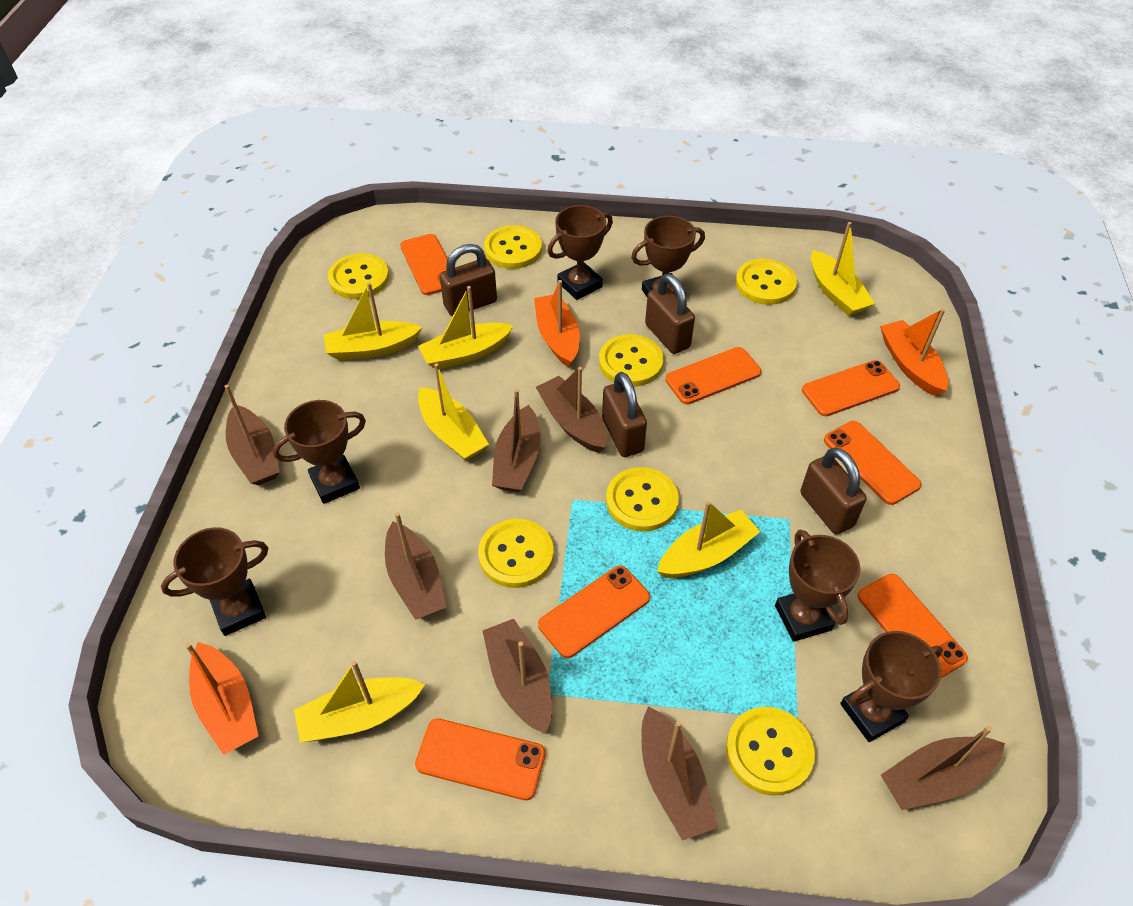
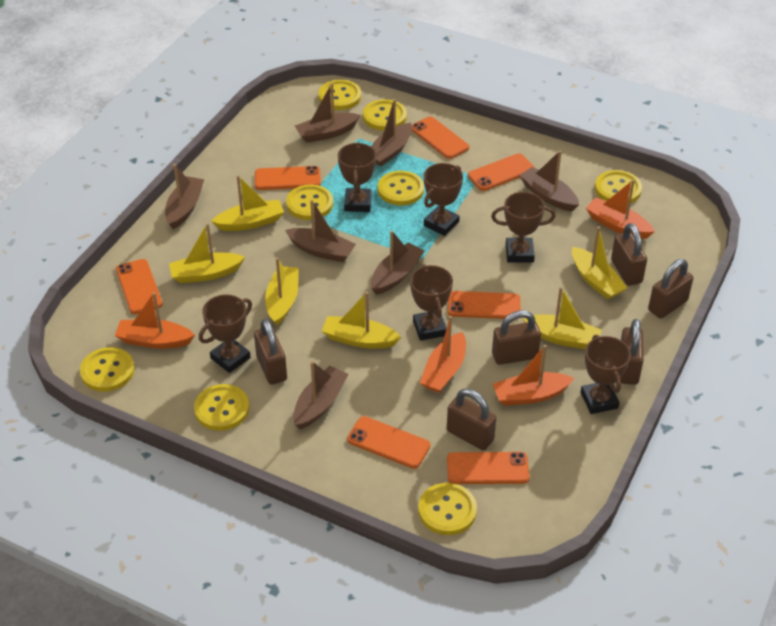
brown padlock: [440,244,497,316] [602,372,647,457] [645,274,695,354] [801,447,867,534] = 4 -> [254,319,287,385] [447,389,496,450] [492,310,541,365] [611,223,647,286] [620,319,644,385] [648,259,693,319] = 6
orange boat: [185,642,258,755] [534,280,580,367] [880,308,948,396] = 3 -> [115,292,195,349] [420,316,466,393] [493,345,574,406] [586,179,655,239] = 4
yellow button: [328,253,389,299] [478,519,554,588] [484,225,542,269] [599,334,663,387] [606,467,679,531] [726,707,815,795] [736,259,797,305] = 7 -> [80,347,134,392] [194,384,249,431] [286,185,333,220] [318,80,361,110] [363,99,407,131] [378,171,424,205] [418,483,477,535] [595,170,642,204] = 8

